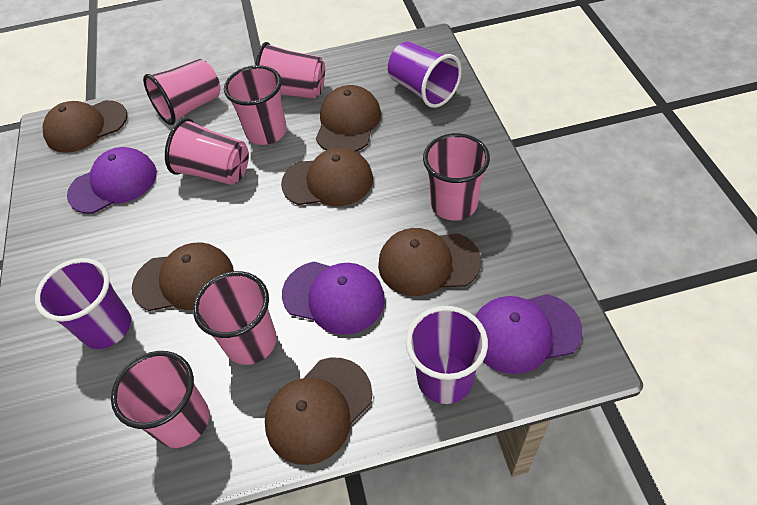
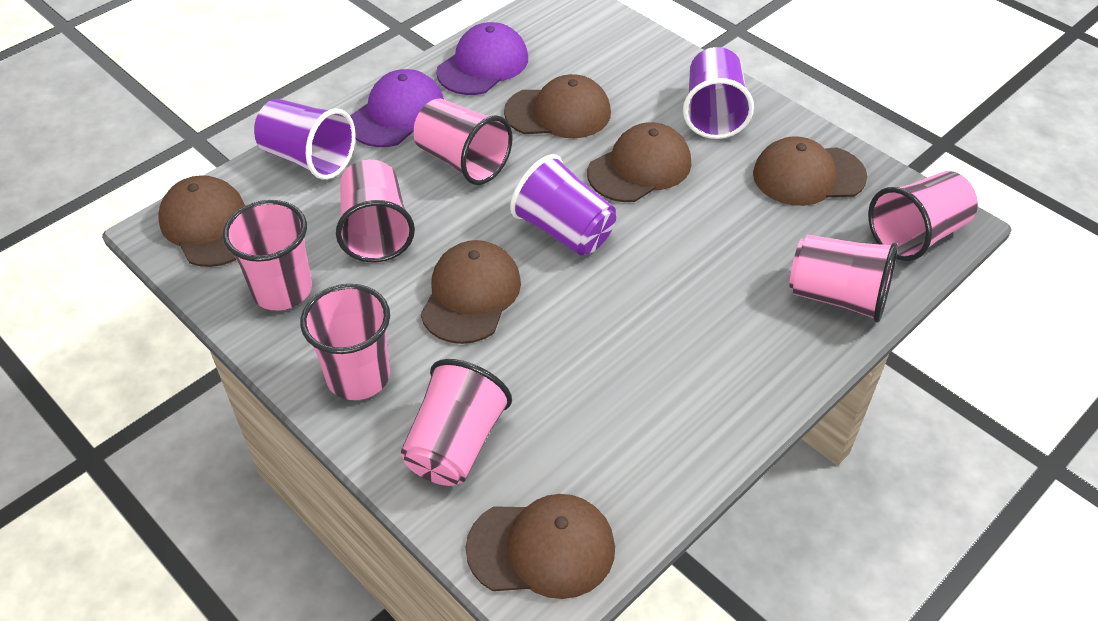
purple cap: [67,147,157,214] [282,262,385,335] [475,294,582,374] = 3 -> [350,69,444,147] [436,22,528,95] = 2

